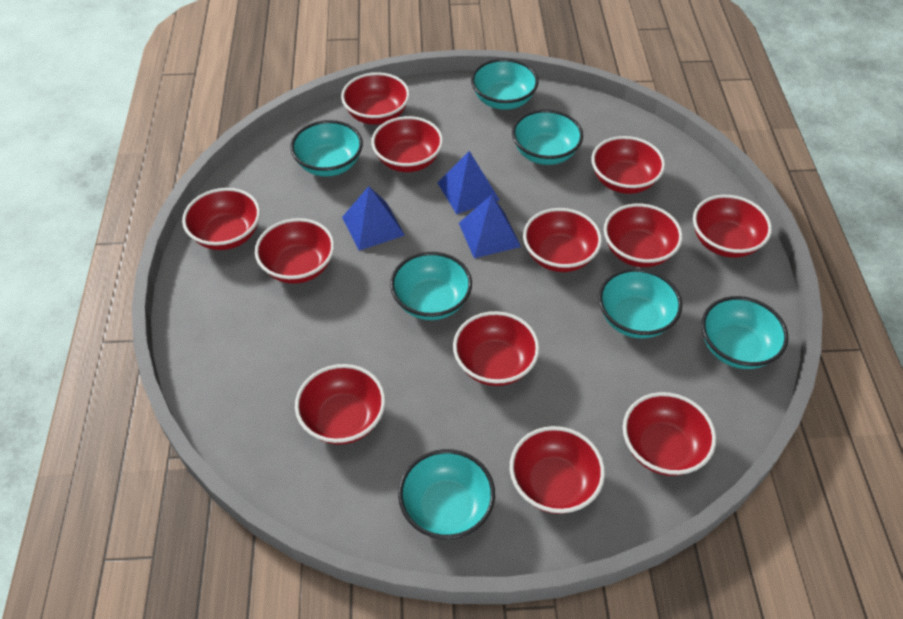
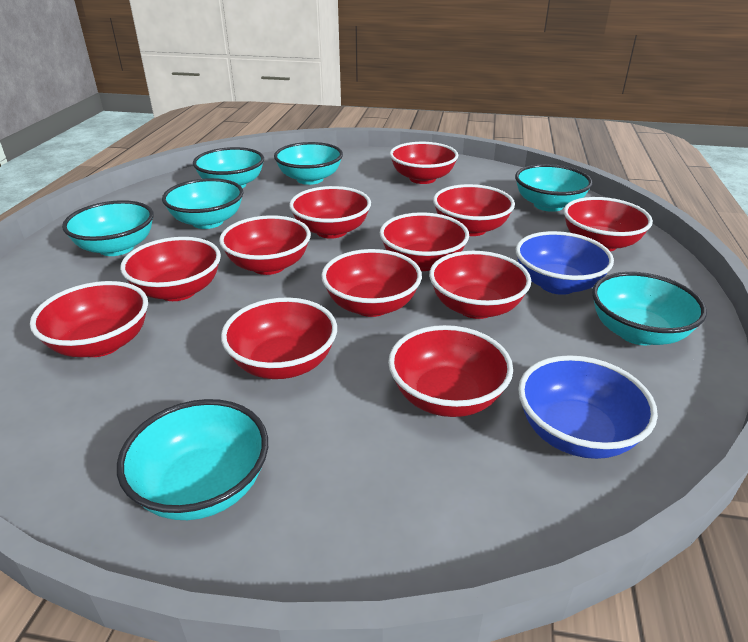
blue bowl: none = 0 -> [516,231,614,295] [518,355,658,459] = 2
blue pyramid: [342,186,405,251] [438,151,499,214] [459,195,521,258] = 3 -> none = 0

